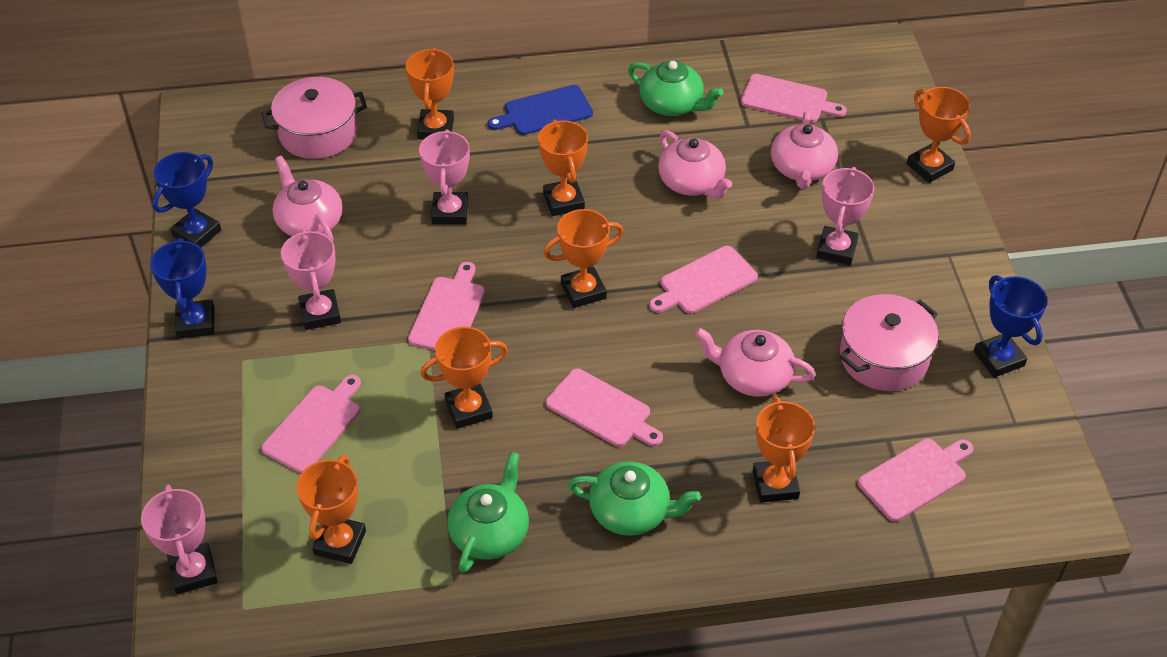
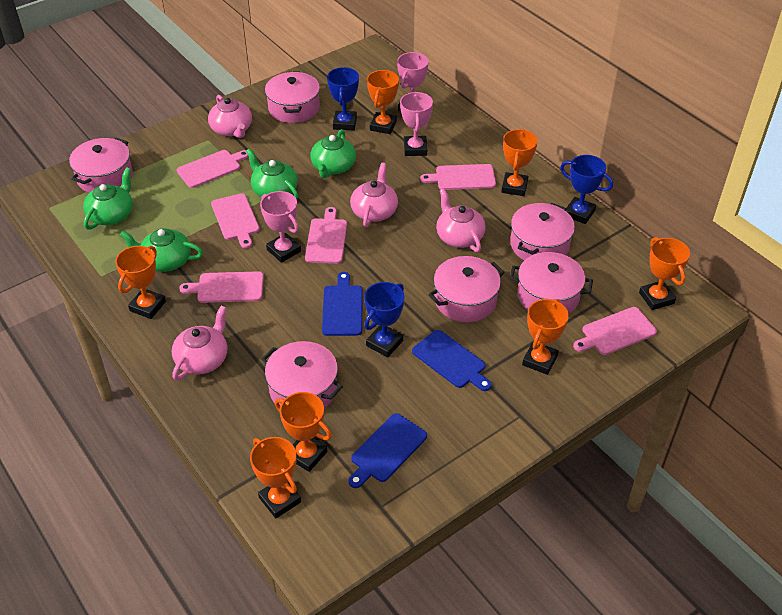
blue cutting board: [488,85,593,135] = 1 -> [322,272,363,336] [348,413,427,488] [412,330,492,391] = 3
green teapot: [447,452,529,573] [568,461,701,536] [628,61,723,116] = 3 -> [83,167,133,230] [120,229,203,272] [246,148,298,200] [310,129,356,178] = 4
pink pot: [261,77,367,159] [839,294,938,391] = 2 -> [69,138,133,193] [262,341,343,408] [265,71,320,123] [428,256,505,322] [510,203,575,260] [510,252,593,314] = 6
pink trophy: [141,485,218,595] [281,229,341,330] [419,129,470,225] [816,167,875,265] = 4 -> [260,191,301,263] [397,52,429,111] [400,92,433,156] = 3

